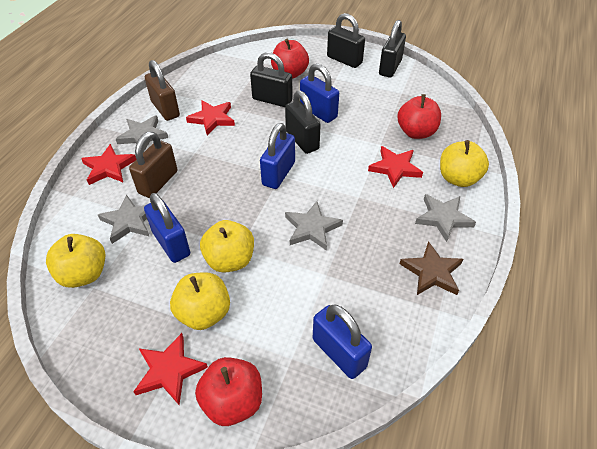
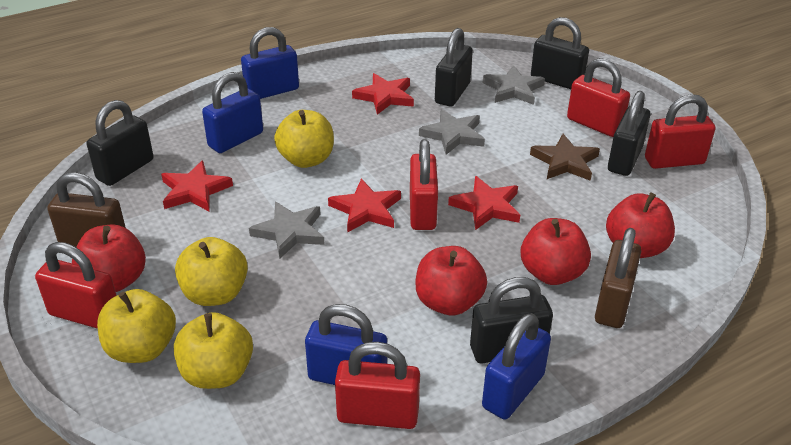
black padlock: [250,52,293,107] [285,90,321,154] [327,13,365,68] [379,20,406,78] = 4 -> [87,100,154,186] [435,28,473,107] [470,277,553,363] [531,17,589,89] [608,91,650,176] = 5
grey star: [98,194,150,244] [116,115,168,153] [285,201,343,251] [415,194,476,242] = 4 -> [249,202,325,258] [419,109,485,155] [483,65,545,105] = 3
red apple: [195,357,262,426] [271,39,309,79] [397,94,441,139] = 3 -> [72,225,146,292] [415,246,487,316] [521,218,591,285] [606,192,675,258] = 4
red padlock: none = 0 -> [35,242,117,329] [335,342,420,429] [410,139,438,230] [567,58,630,137] [645,94,715,169] = 5

